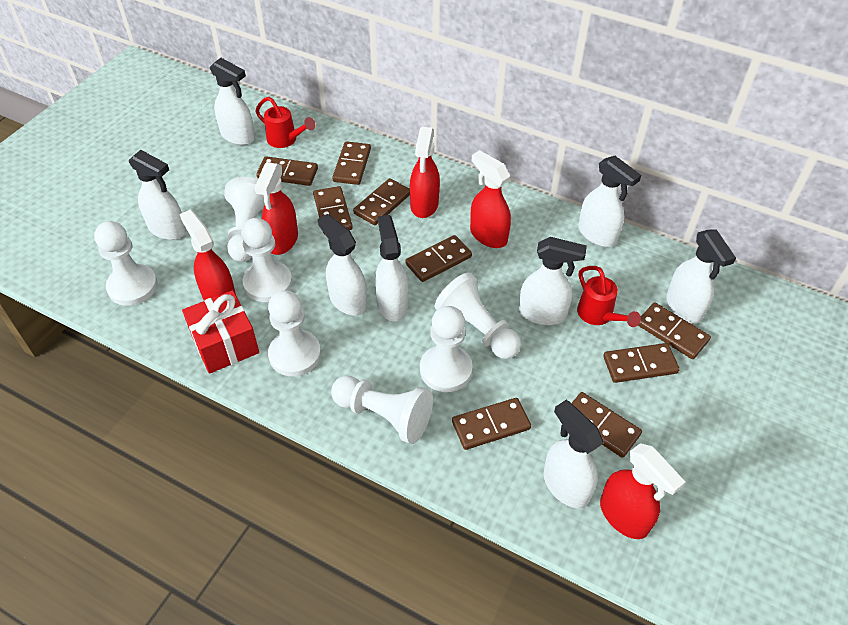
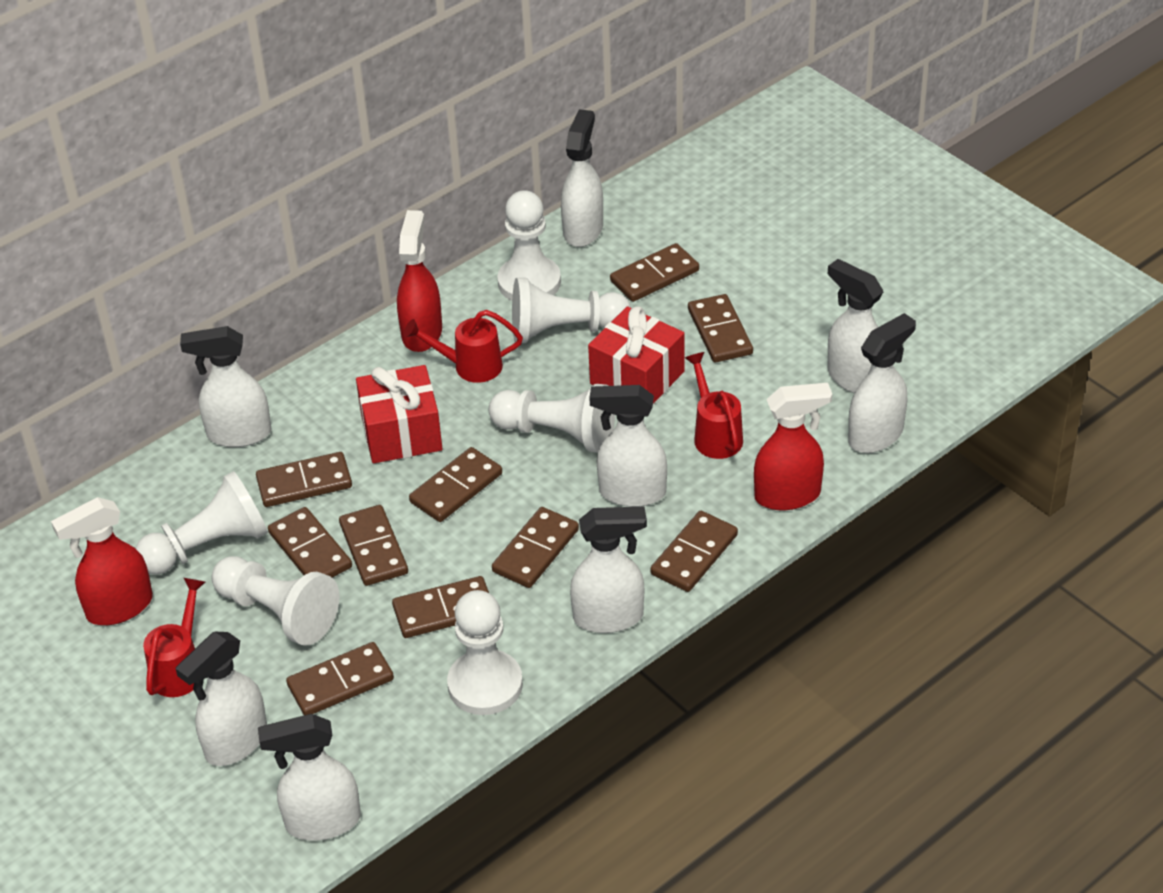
brown domino: [256,156,318,186] [313,186,353,233] [332,141,371,185] [353,178,410,225] [405,235,472,282] [452,398,531,450] [572,392,642,458] [603,343,680,383] [638,302,711,359] = 9 -> [256,452,352,507] [268,507,352,578] [286,642,394,715] [339,505,408,586] [392,576,489,638] [409,447,502,522] [492,507,579,588] [610,243,699,302] [651,511,738,592] [688,294,753,362] = 10
red gift: [182,290,259,374] = 1 -> [356,365,442,464] [588,306,685,404] = 2
red spray bottle: [180,210,236,300] [254,162,298,255] [410,127,440,218] [470,150,511,248] [600,443,685,539] = 5 -> [51,497,153,625] [397,210,442,352] [754,383,832,510] = 3
red watering can: [255,97,316,148] [577,266,641,327] = 2 -> [143,578,205,697] [404,310,523,383] [685,352,743,459] = 3
white pawn: [94,221,158,306] [224,177,265,262] [241,218,292,302] [268,290,321,376] [331,376,433,444] [420,306,473,392] [435,272,521,359] = 7 -> [135,471,268,575] [212,556,339,646] [447,590,523,715] [489,384,615,453] [497,190,561,301] [512,278,631,343] = 6

